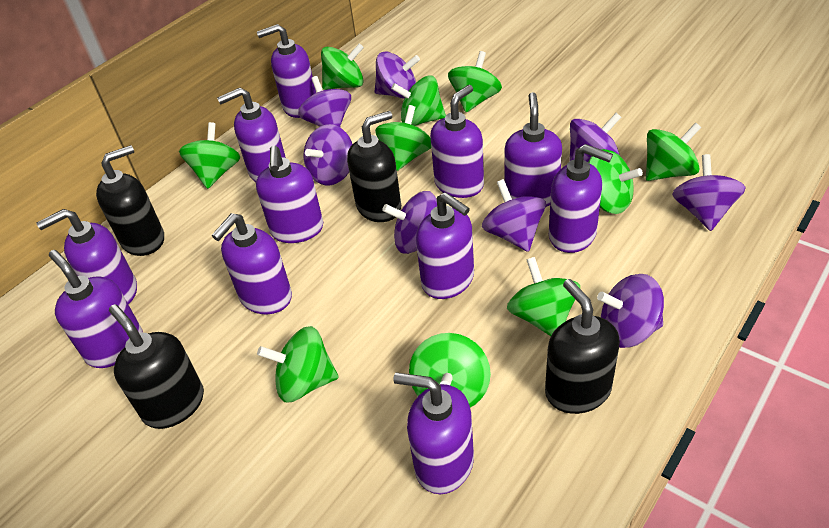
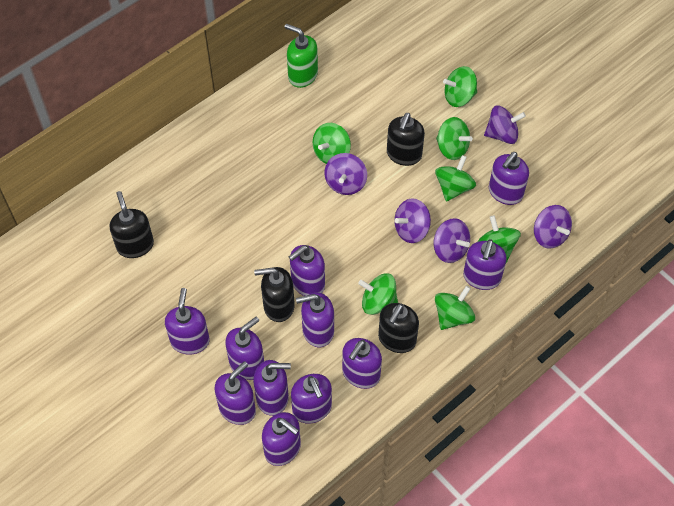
green soap dispenser: none = 0 -> [285,24,318,88] = 1
green spinning top: [179,122,240,189] [257,326,339,403] [321,43,364,90] [375,105,431,171] [391,75,446,126] [409,333,491,407] [448,51,502,112] [507,257,580,336] [588,149,643,214] [646,123,701,181] = 10 -> [313,123,351,164] [358,273,398,315] [435,155,476,202] [435,286,475,330] [436,117,473,160] [443,66,477,107] [477,215,521,263] = 7
purple spinning top: [298,76,351,127] [304,124,352,185] [374,52,420,99] [382,191,437,254] [482,179,546,252] [569,113,621,162] [597,274,664,348] [672,154,745,231] = 8 -> [324,153,367,195] [394,198,431,243] [434,218,470,263] [484,105,526,144] [534,205,572,249] = 5

